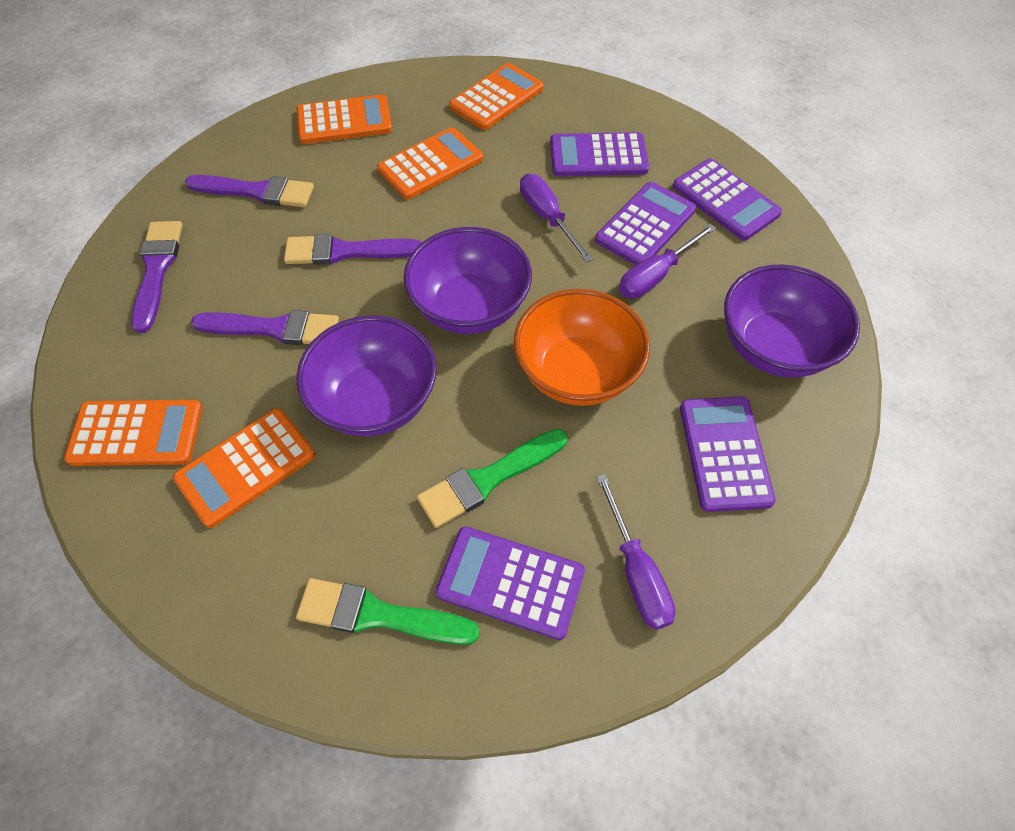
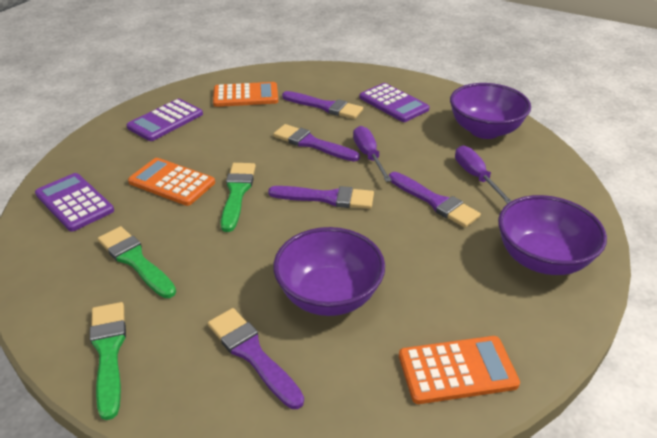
green brush: [296,578,480,645] [417,429,568,528] = 2 -> [90,302,126,420] [98,226,176,298] [221,163,256,232] = 3
orange bowl: [514,289,650,406] = 1 -> none = 0
orange calculator: [64,400,203,466] [173,408,315,528] [297,94,392,144] [377,127,483,200] [449,63,544,130] = 5 -> [128,158,215,206] [213,82,278,107] [399,336,520,404] = 3
purple brush: [131,221,183,333] [185,175,314,207] [191,310,339,345] [284,234,422,265] = 4 -> [208,308,304,409] [268,186,374,209] [273,124,360,161] [282,91,363,119] [389,172,481,228] = 5
purple calculator: [436,527,585,640] [550,132,649,176] [595,182,696,265] [673,159,782,240] [680,397,776,512] = 5 -> [35,173,114,231] [127,99,203,141] [359,83,430,122] = 3
purple screwdriver: [520,174,593,263] [596,474,676,630] [619,224,716,299] = 3 -> [353,126,392,182] [455,145,512,204] = 2

